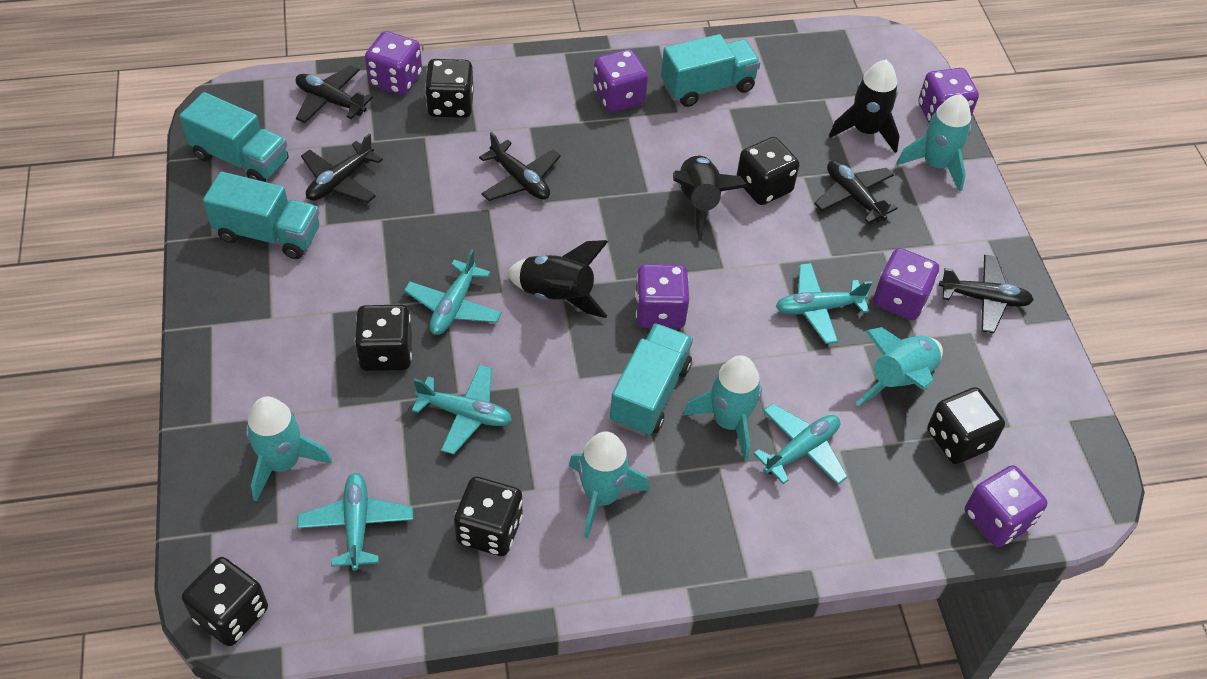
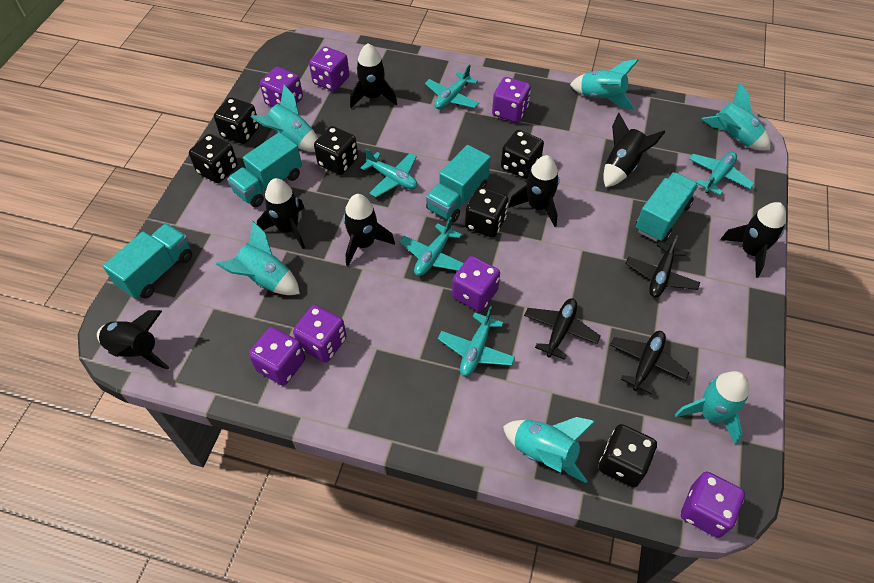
black plane: [295,65,373,123] [301,133,383,203] [479,132,561,201] [814,160,898,224] [939,255,1034,334] = 5 -> [524,298,601,360] [610,331,689,395] [625,235,700,297] = 3
black rocket: [507,240,608,318] [673,155,748,240] [829,60,900,153] = 3 -> [97,310,170,370] [257,178,305,249] [343,194,395,266] [350,43,397,108] [508,155,560,227] [603,113,665,188] [720,202,786,278] = 7
purple dice: [365,31,422,95] [593,49,648,113] [635,264,689,328] [873,248,939,320] [918,68,979,123] [965,465,1048,547] = 6 -> [249,327,305,386] [260,67,303,107] [293,305,347,363] [309,47,349,91] [452,256,500,312] [492,77,531,123] [681,472,745,538] = 7
turquoise rocket: [246,396,332,502] [569,432,649,538] [683,356,762,461] [857,327,943,405] [897,94,971,192] = 5 -> [216,221,300,295] [251,85,318,152] [503,417,596,483] [570,59,639,109] [675,371,749,445] [702,82,770,151] = 6

